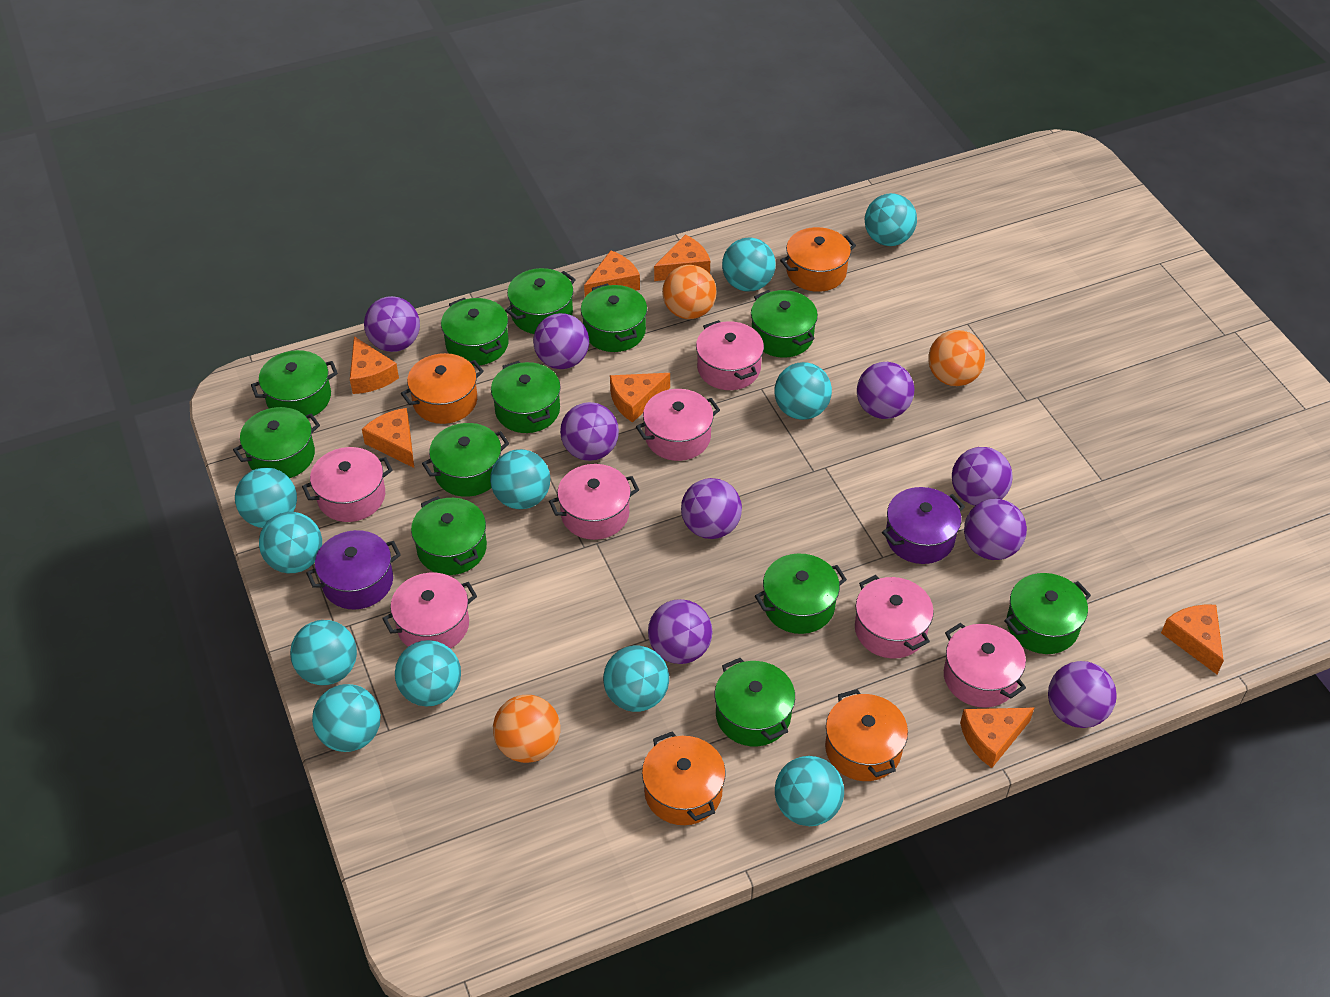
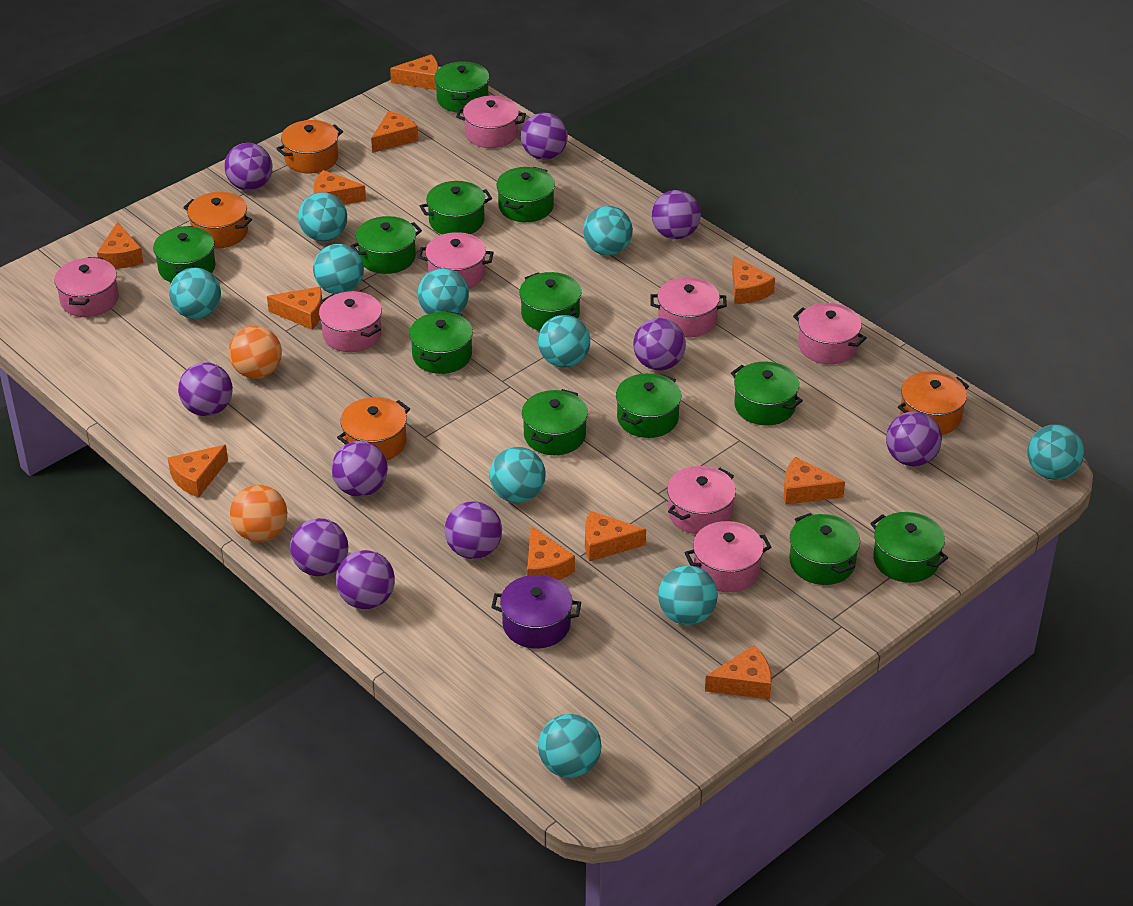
orange ball: [493,695,560,763] [662,265,717,319] [928,330,985,386] = 3 -> [229,326,282,379] [230,485,287,542] = 2
orange cheese: [350,336,399,394] [362,408,414,468] [584,250,640,297] [610,373,670,423] [654,235,710,281] [960,707,1035,768] [1161,605,1224,674] = 7 -> [97,222,144,269] [168,445,228,497] [267,287,322,330] [313,170,366,205] [371,111,418,153] [390,54,438,90] [527,526,575,580] [585,511,646,562] [705,645,772,699] [732,256,775,304] [784,457,845,505] = 11
pink pot: [302,447,393,522] [382,573,477,649] [549,464,639,540] [636,389,720,461] [696,320,764,390] [855,575,934,659] [944,623,1026,708] = 7 -> [54,257,119,317] [319,291,382,352] [418,232,494,289] [456,96,526,148] [650,277,727,337] [667,466,736,534] [684,521,771,592] [793,303,867,364] = 8
purple ball: [364,296,420,352] [533,313,589,369] [560,402,619,461] [648,599,712,664] [681,478,742,539] [857,362,915,419] [952,447,1013,506] [964,499,1027,560] [1048,661,1117,728] = 9 -> [178,362,233,416] [224,143,272,191] [290,518,349,576] [331,441,388,497] [336,550,395,609] [445,501,502,559] [521,112,568,160] [633,318,686,371] [652,190,701,239] [886,411,942,466] = 10
purple pot: [306,530,401,609] [882,487,965,564] = 2 -> [491,575,581,649] = 1
turquoise ball: [235,467,297,528] [259,512,322,573] [290,620,357,685] [312,684,381,752] [395,640,461,707] [490,449,550,509] [603,646,669,712] [722,238,776,292] [774,362,832,420] [775,756,844,826] [865,193,917,246] = 11 -> [169,268,221,319] [298,192,347,241] [313,244,364,294] [418,268,469,314] [490,447,546,503] [538,315,590,368] [538,714,602,778] [583,206,633,255] [658,565,718,625] [1027,424,1084,480] = 10

